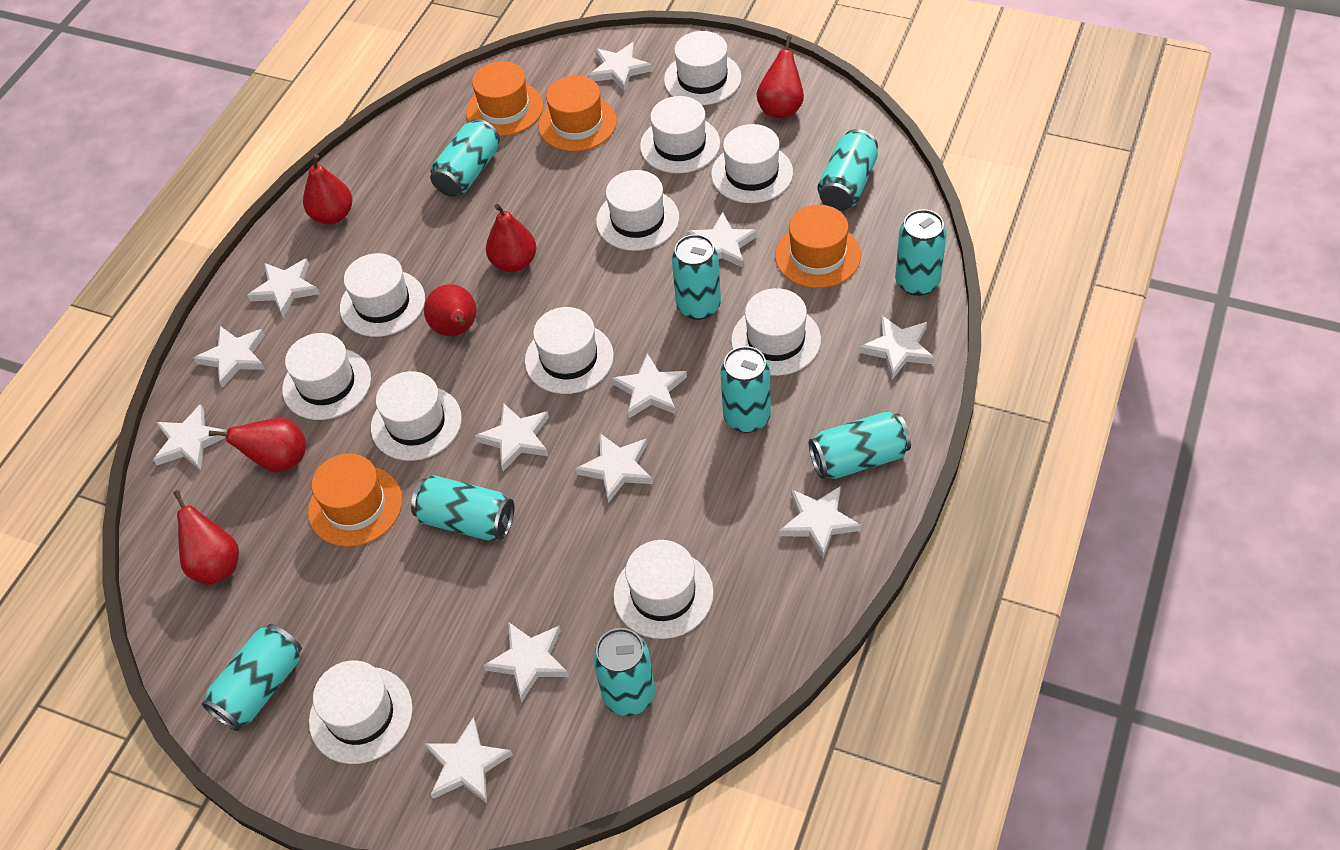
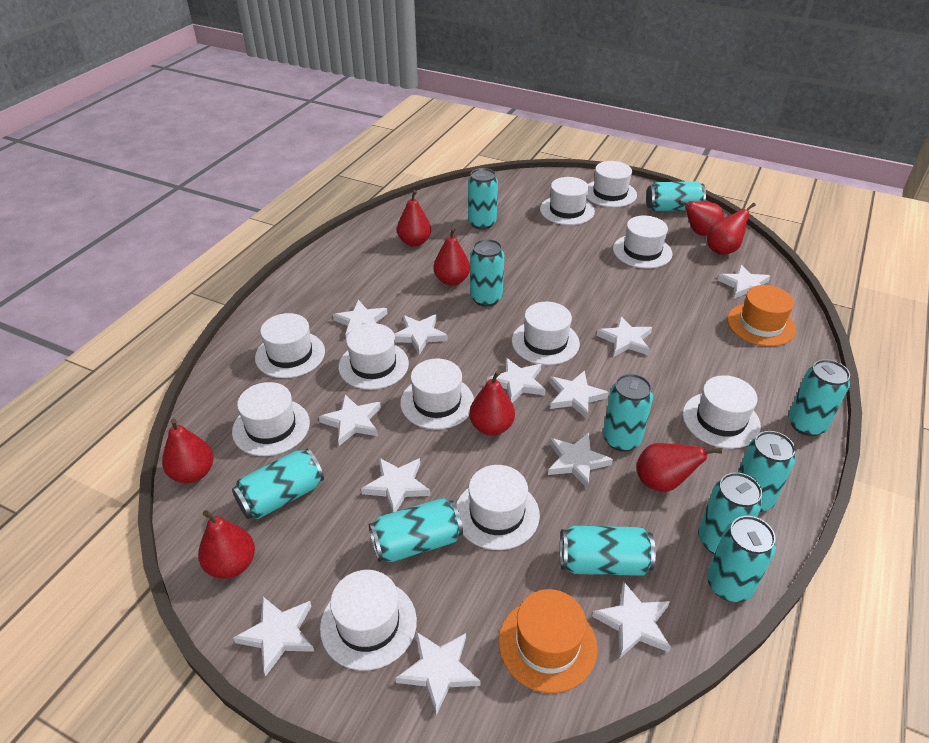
orange hat: [308,453,402,547] [466,61,543,136] [538,75,617,151] [775,205,861,288] = 4 -> [499,589,597,693] [727,285,796,346] = 2
red pear: [173,490,239,585] [209,418,306,473] [303,154,352,225] [424,284,476,336] [486,204,537,272] [756,35,804,118] = 6 -> [162,418,214,483] [198,510,255,579] [397,190,431,247] [433,228,470,286] [469,371,515,436] [636,443,722,492] [679,201,724,236] [707,203,756,255] = 8
turquoise can: [202,624,302,731] [411,475,514,541] [430,119,500,197] [593,628,655,716] [672,234,721,320] [720,346,771,433] [809,411,911,479] [817,129,878,211] [895,209,947,296] = 9 -> [232,449,324,519] [369,498,463,562] [468,168,498,230] [470,239,504,307] [560,526,656,576] [603,374,653,452] [646,181,706,211] [698,472,763,554] [707,516,776,602] [738,431,796,512] [788,359,850,436] = 11

